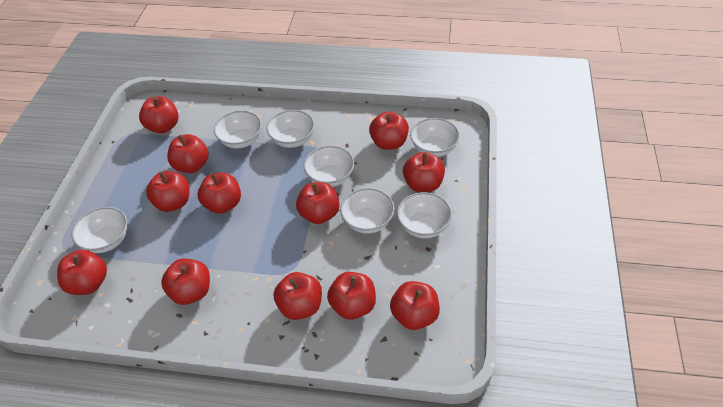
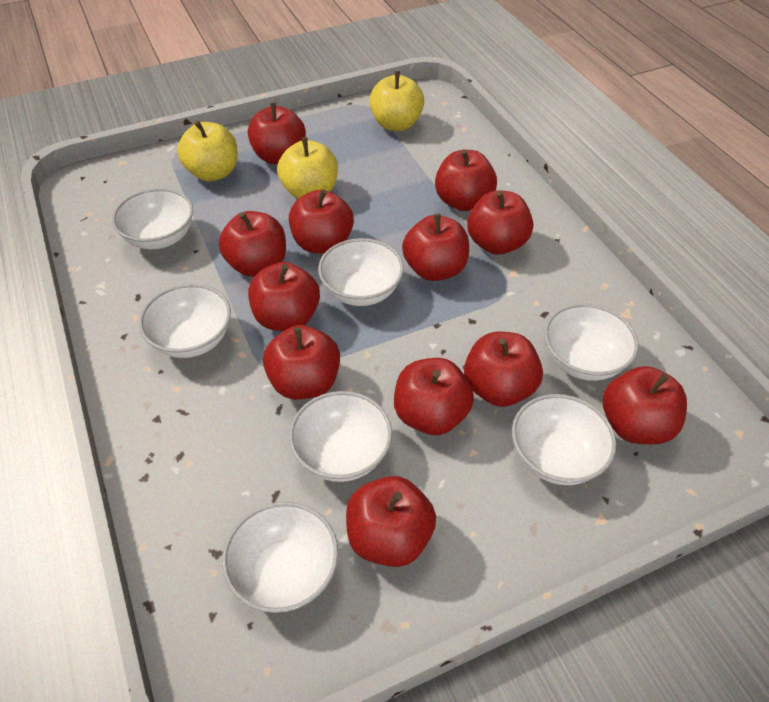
yellow apple: none = 0 -> [177,120,237,181] [277,137,338,199] [369,71,424,131] = 3

